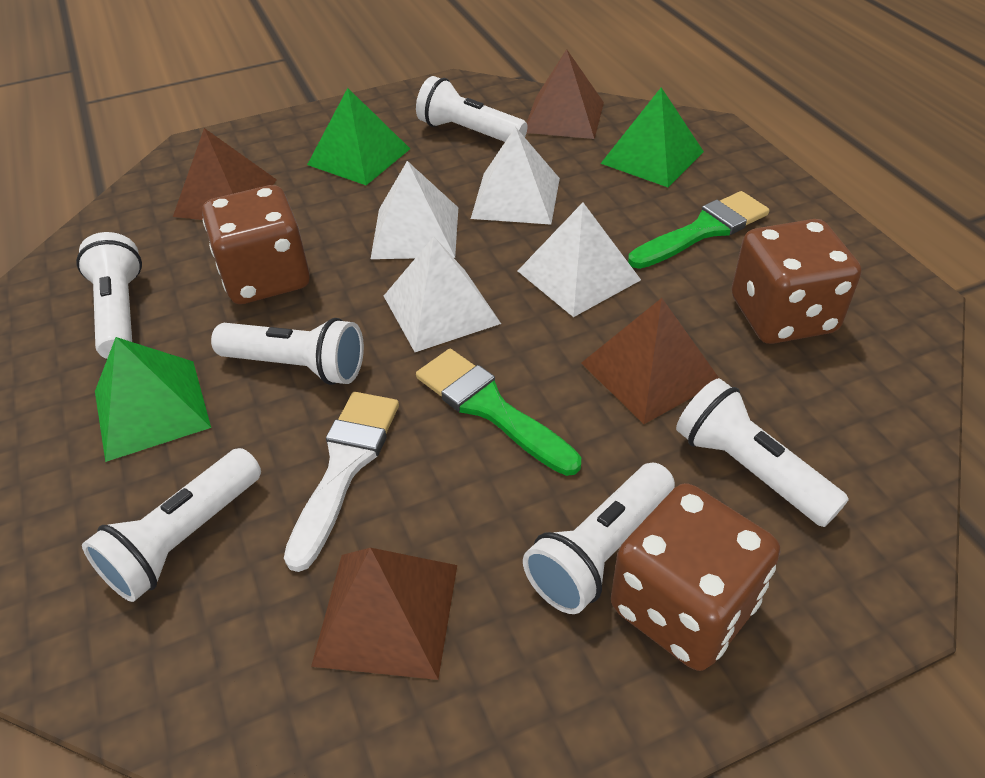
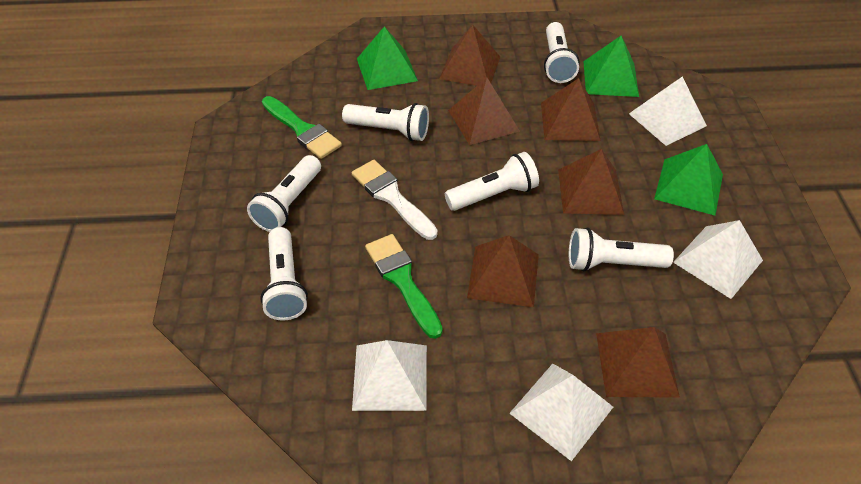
brown dice: [202,185,310,304] [611,483,780,671] [732,219,861,344] = 3 -> none = 0
brown pyramid: [173,128,277,220] [311,548,457,680] [527,49,604,139] [581,298,720,424] = 4 -> [439,24,500,86] [448,78,520,145] [467,235,539,307] [541,78,601,141] [558,149,624,215] [596,327,680,398] = 6

